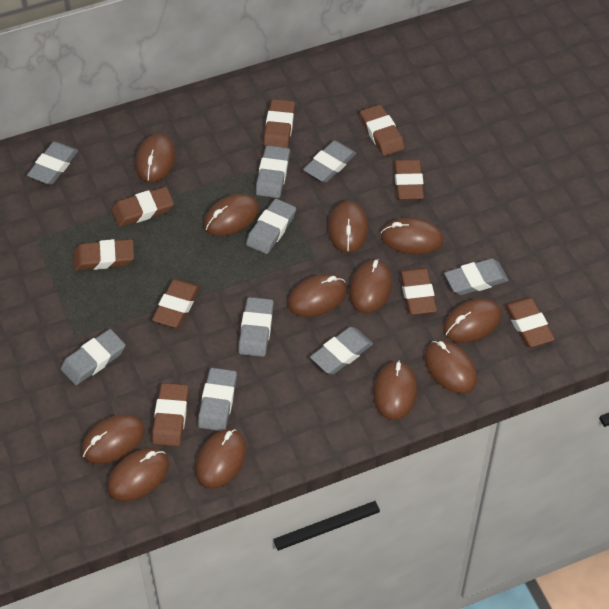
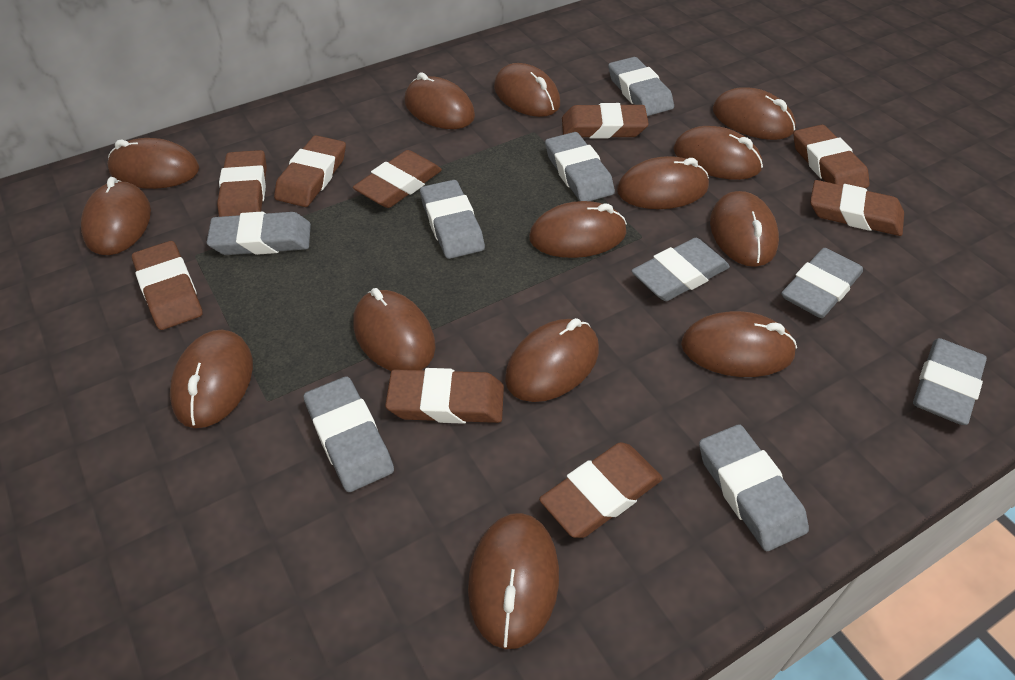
brown mouse: [82,414,145,464] [107,448,169,502] [135,134,176,182] [195,429,246,489] [204,194,259,236] [288,274,347,317] [328,201,368,253] [349,259,392,313] [373,360,417,420] [381,218,443,255] [424,340,477,394] [443,298,502,343] = 12 -> [81,177,151,255] [107,138,199,189] [170,330,253,428] [353,288,436,371] [405,72,475,129] [468,513,559,649] [494,63,560,117] [505,318,599,402] [529,201,627,258] [617,156,709,209] [673,126,763,180] [681,311,797,377] [710,191,779,267] [713,87,796,140] = 14

